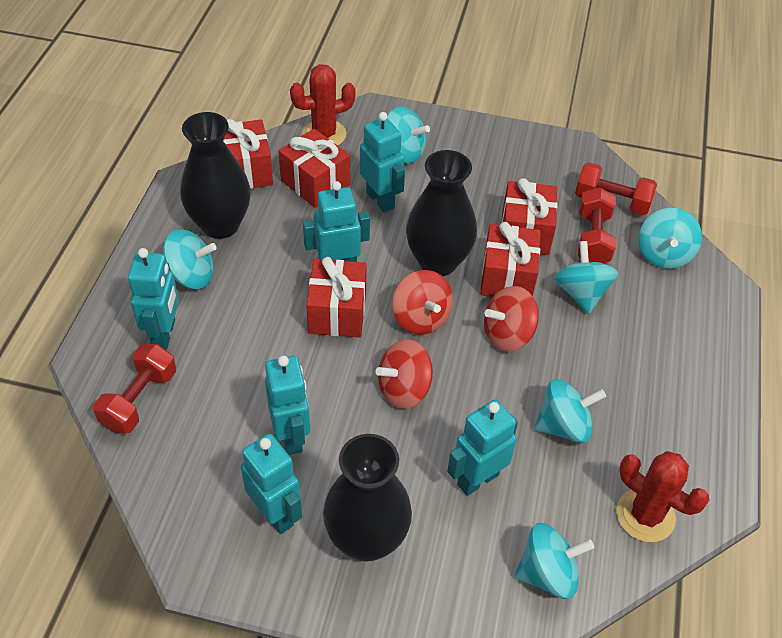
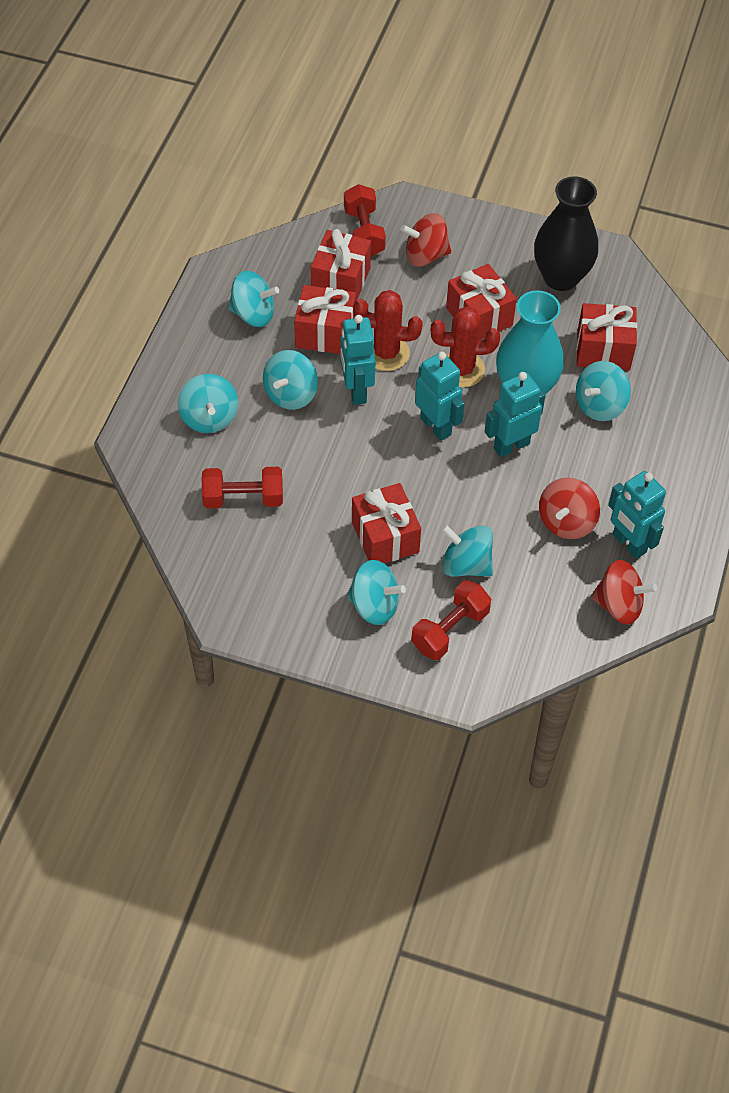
black vase: [180,112,251,239] [323,434,412,562] [406,150,477,276] = 3 -> [534,176,598,291] = 1
turquoise robot: [128,248,179,350] [241,434,302,534] [265,356,310,455] [303,181,370,262] [360,112,405,213] [447,400,518,496] = 6 -> [341,315,376,405] [415,352,465,441] [485,372,546,457] [608,471,666,559] = 4
turquoise vase: none = 0 -> [496,290,564,394] = 1

